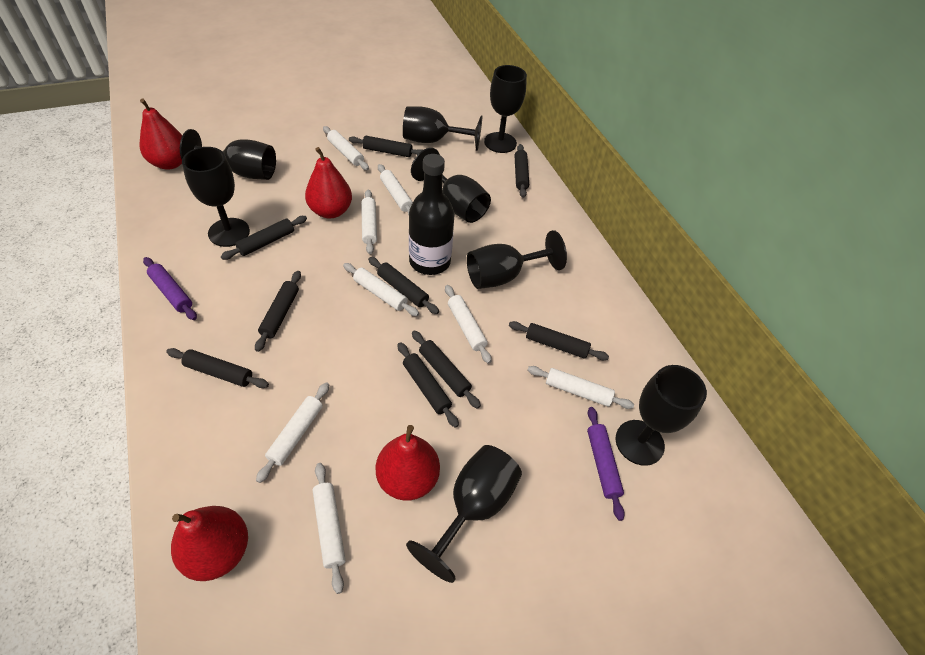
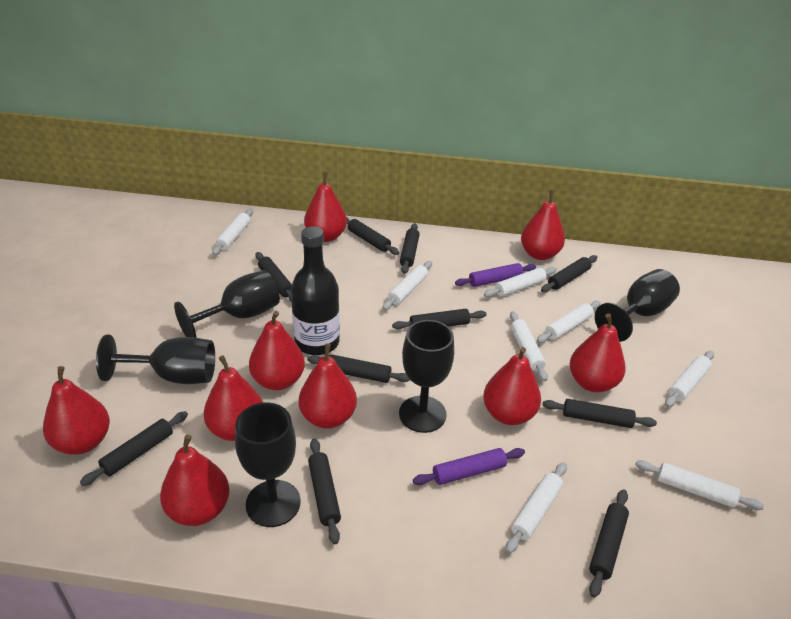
black goblet: [180,129,276,180] [182,147,250,247] [403,106,483,151] [406,445,522,583] [411,148,491,223] [467,230,567,289] [484,65,527,153] [616,365,707,466] = 8 -> [96,334,215,384] [174,270,280,338] [235,403,301,527] [399,320,454,433] [595,269,680,342] = 5
black rolling pin: [166,348,269,388] [221,216,307,260] [255,271,301,352] [349,136,423,157] [368,257,439,314] [397,342,459,428] [412,331,481,409] [509,321,609,360] [515,144,529,198] = 9 -> [80,411,188,486] [255,252,292,302] [307,354,410,383] [308,438,341,544] [347,218,399,255] [392,309,486,329] [400,223,420,274] [541,255,597,292] [543,399,657,428] [589,489,629,598] = 10
red pear: [139,98,182,170] [171,506,248,581] [305,147,352,219] [375,425,440,501] = 4 -> [43,366,110,454] [160,435,230,526] [204,355,263,441] [249,311,305,390] [299,343,357,428] [304,172,347,242] [483,347,541,425] [521,190,565,260] [570,313,626,392] = 9

